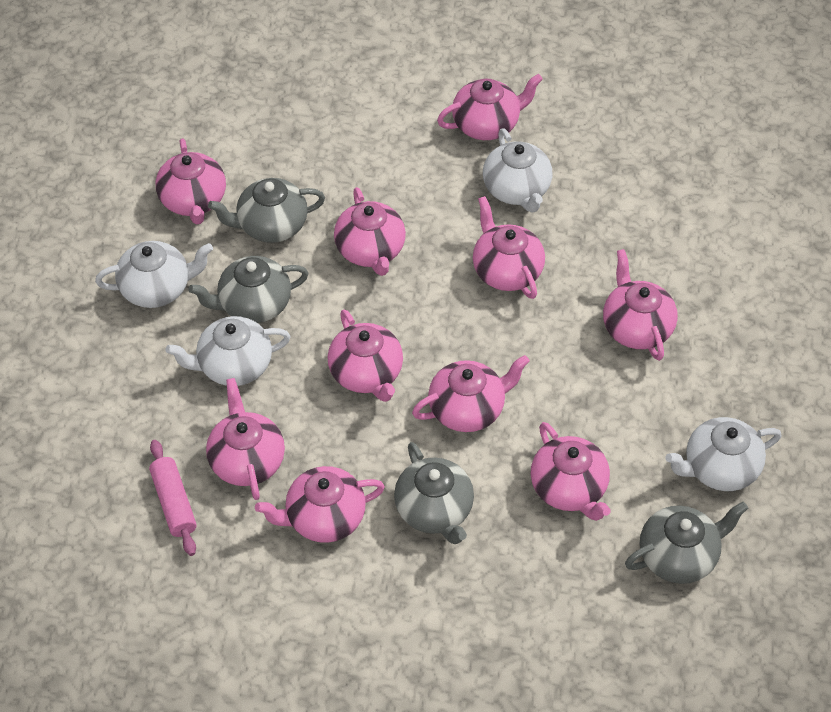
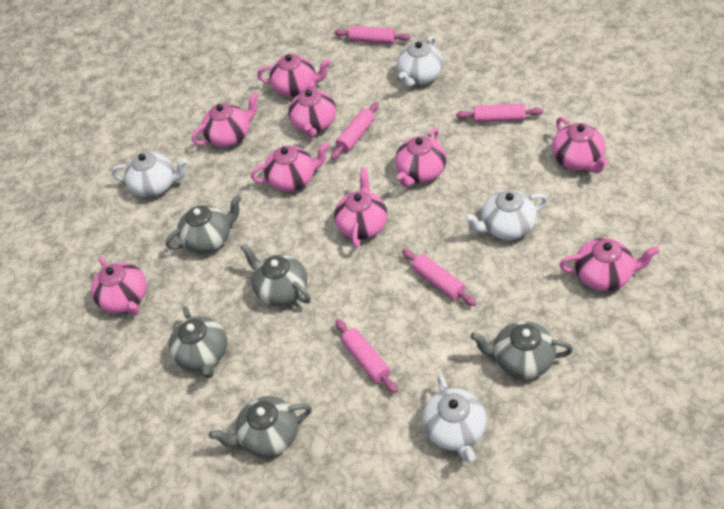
grey teapot: [188,256,308,323] [208,178,325,243] [394,442,474,544] [625,501,748,584] = 4 -> [165,195,242,253] [169,306,227,379] [209,396,312,457] [240,243,311,306] [470,321,573,379] = 5
pink rolling pin: [149,440,197,556] = 1 -> [331,102,379,160] [334,26,411,44] [335,319,398,393] [402,249,477,306] [456,104,543,123] = 5
pink teapot: [155,138,226,224] [206,378,285,500] [255,466,385,543] [328,310,403,402] [334,187,406,276] [412,355,530,432] [437,74,543,140] [473,196,545,299] [531,422,611,521] [603,249,678,361] = 10 -> [91,257,147,315] [192,92,259,147] [251,142,330,192] [257,54,331,97] [288,81,336,138] [334,167,387,248] [395,128,446,187] [552,117,608,173] [559,238,660,291] = 9

